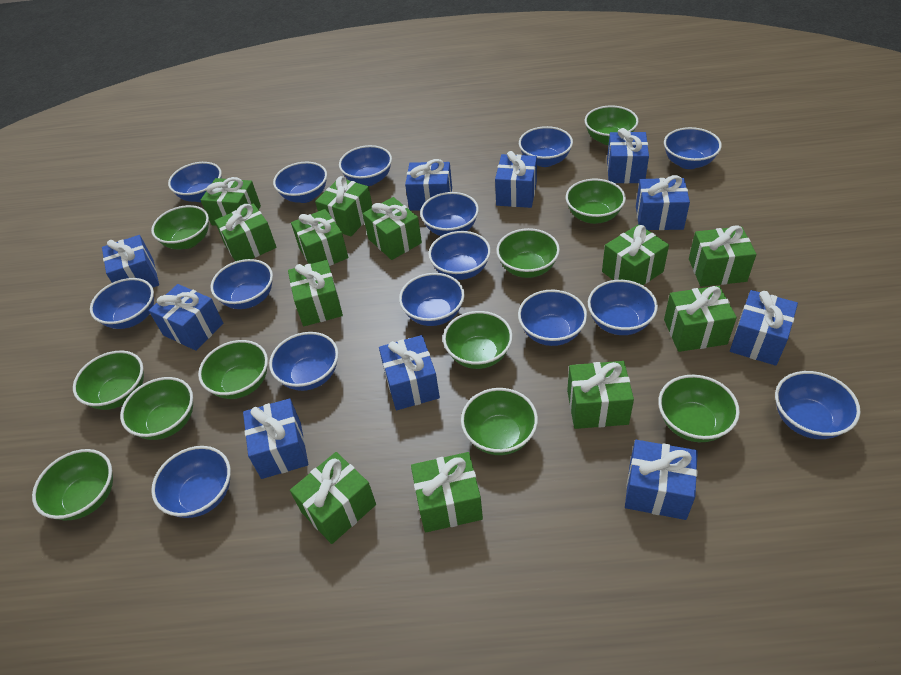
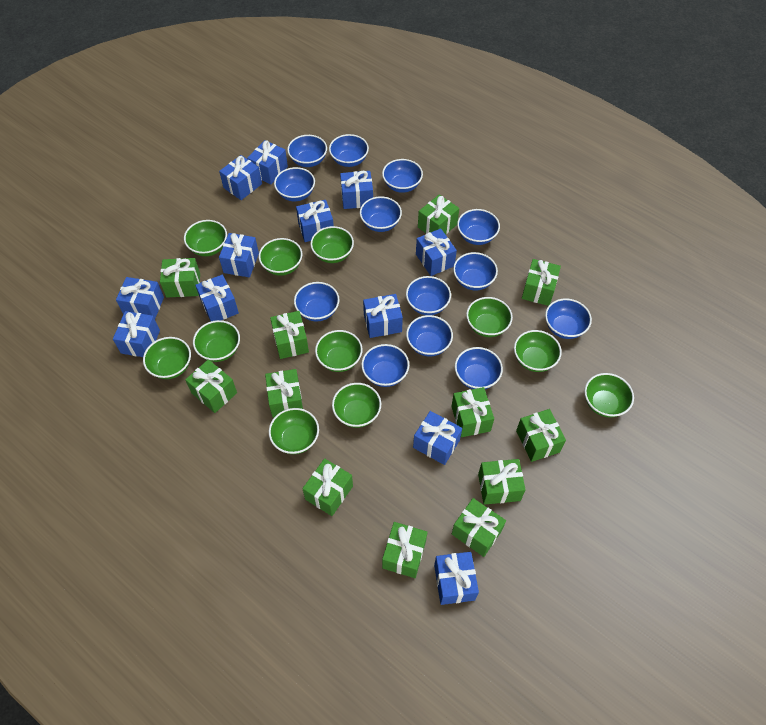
blue bowl: [90,278,154,329] [151,446,231,518] [168,162,222,202] [211,259,273,309] [269,332,339,391] [273,162,327,203] [339,145,392,186] [399,273,465,326] [420,192,479,236] [428,231,491,280] [518,290,587,346] [519,126,573,167] [588,280,658,335] [664,127,722,169] [775,371,861,439] = 15 -> [274,167,315,201] [287,135,327,167] [294,282,339,322] [329,134,369,167] [360,196,402,232] [361,344,409,387] [382,159,423,193] [406,276,451,315] [406,315,453,356] [453,252,498,290] [455,347,503,389] [457,209,500,245] [545,299,592,339] = 13
blue gift: [102,235,159,287] [149,284,223,351] [243,398,308,479] [379,335,440,410] [405,159,452,211] [495,151,537,208] [607,128,649,183] [625,440,698,520] [636,175,690,230] [730,290,798,366] = 10 -> [113,311,160,357] [116,277,164,319] [195,275,239,321] [219,155,262,200] [219,233,259,277] [247,140,288,184] [296,200,334,242] [340,170,373,209] [363,294,403,338] [413,411,462,465] [416,228,457,276] [434,552,479,605] = 12

